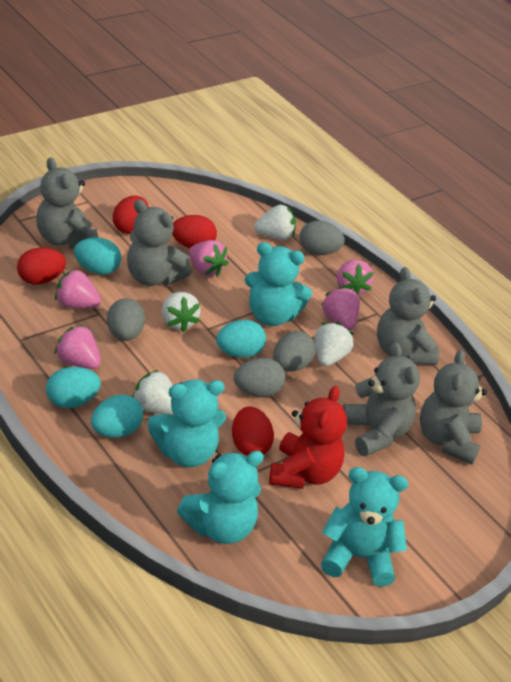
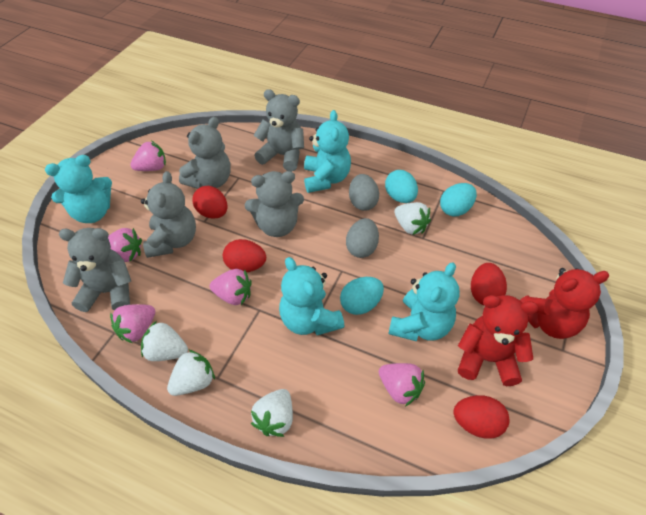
grey egg: [107,298,145,341] [234,358,285,397] [273,331,316,372] [299,221,345,255] = 4 -> [346,218,379,258] [349,174,379,211] = 2
red teddy bear: [269,386,347,489] = 1 -> [458,295,538,386] [520,268,609,339] = 2
turquoise egg: [46,367,101,408] [74,237,121,275] [91,395,143,438] [216,320,266,358] = 4 -> [340,277,384,315] [385,170,418,203] [440,183,477,216] = 3

